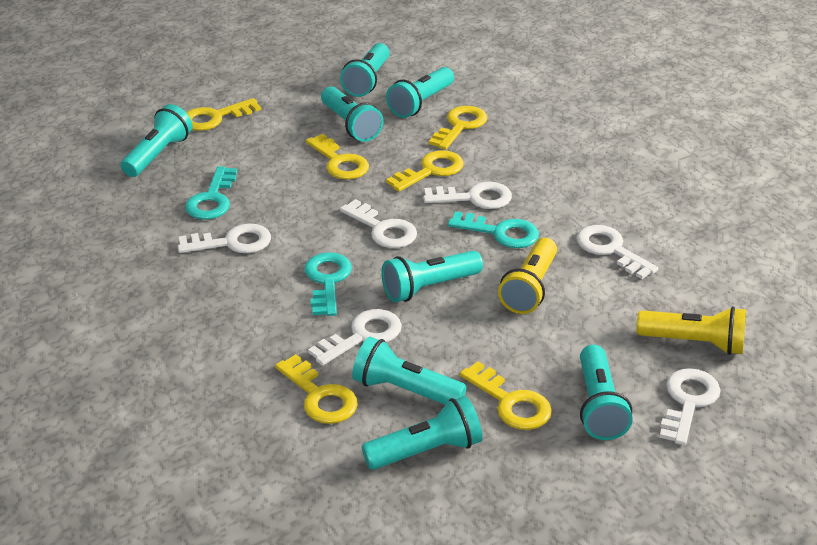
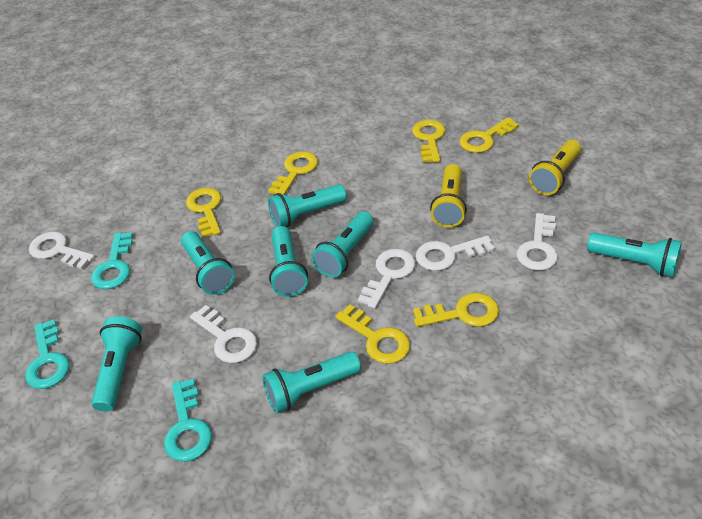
turquoise flashlight: [121,104,193,177] [321,86,384,142] [340,43,390,97] [352,337,467,405] [362,396,483,470] [381,251,483,302] [386,67,454,118] [580,345,632,440] = 8 -> [91,316,142,412] [181,231,235,295] [262,351,361,413] [268,184,347,227] [269,226,308,297] [311,212,373,278] [587,232,682,277] = 7
white key: [178,224,271,253] [308,309,402,366] [340,199,417,248] [423,182,512,209] [577,225,658,279] [659,368,721,445] = 6 -> [29,232,95,269] [190,305,257,363] [358,249,415,308] [416,235,495,271] [517,213,558,270] = 5

